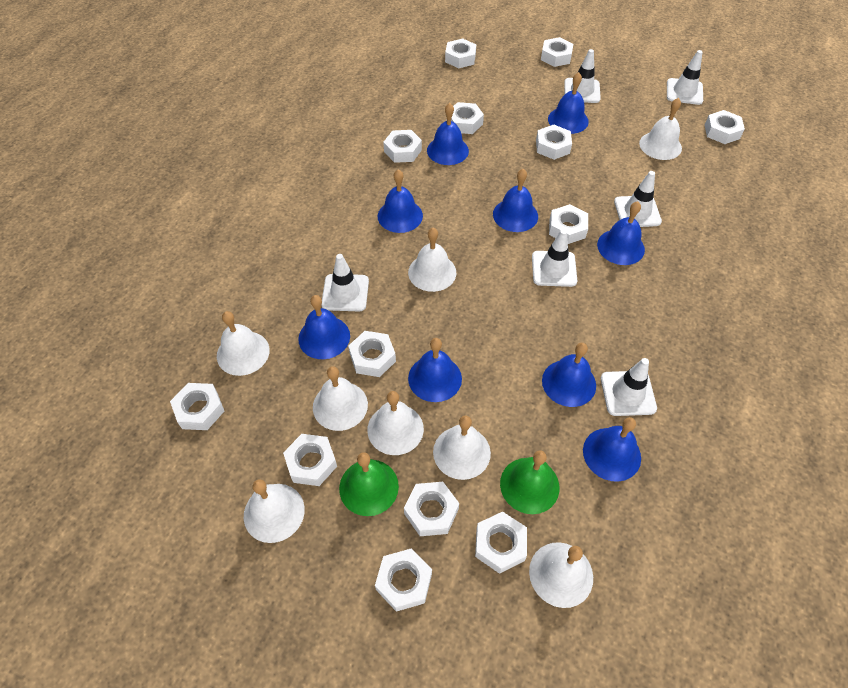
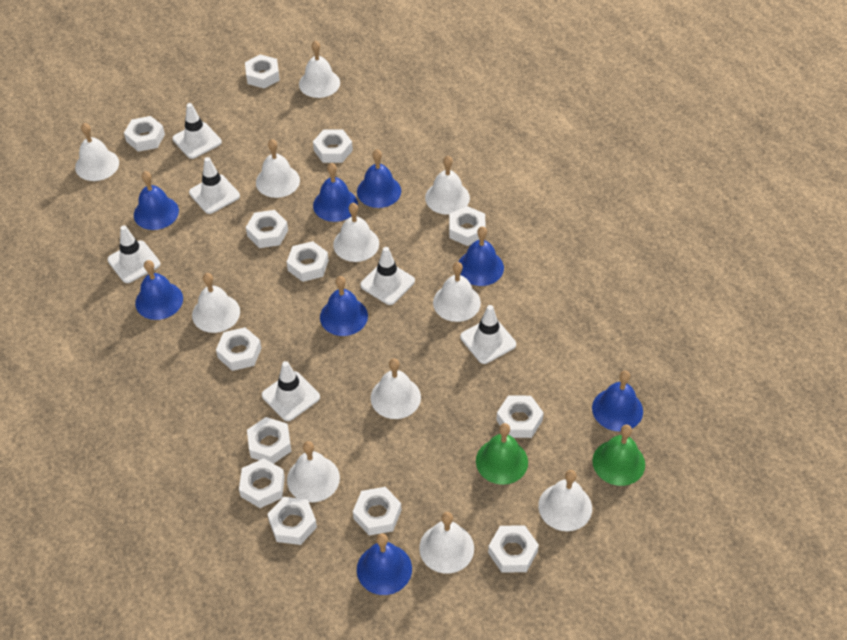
blue bell: [298,295,350,359] [378,169,423,233] [408,338,462,402] [427,103,469,165] [493,169,538,232] [542,343,596,407] [548,72,589,134] [583,417,641,482] [597,201,645,265] = 9 -> [134,171,179,230] [135,260,183,320] [313,163,358,222] [320,276,368,336] [357,149,401,208] [357,533,412,595] [459,226,504,286] [592,371,643,431] = 8
white bell: [217,311,270,376] [244,480,305,543] [313,366,368,431] [367,391,424,455] [408,228,456,292] [433,415,491,480] [529,542,593,608] [639,98,682,160] = 8 -> [75,123,119,181] [192,273,240,333] [256,139,300,198] [287,441,340,502] [299,41,340,98] [333,203,379,262] [370,358,421,419] [419,512,474,574] [425,156,470,215] [433,262,481,322] [538,470,592,531] = 11

